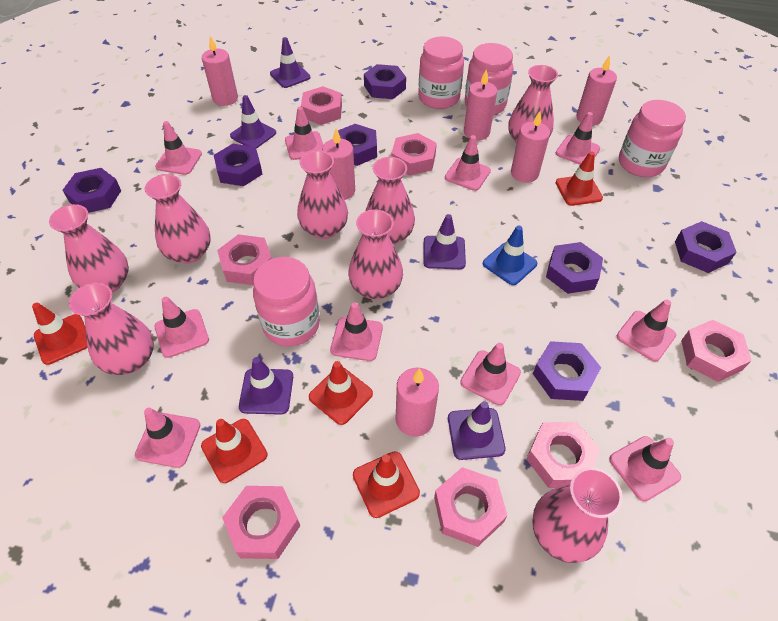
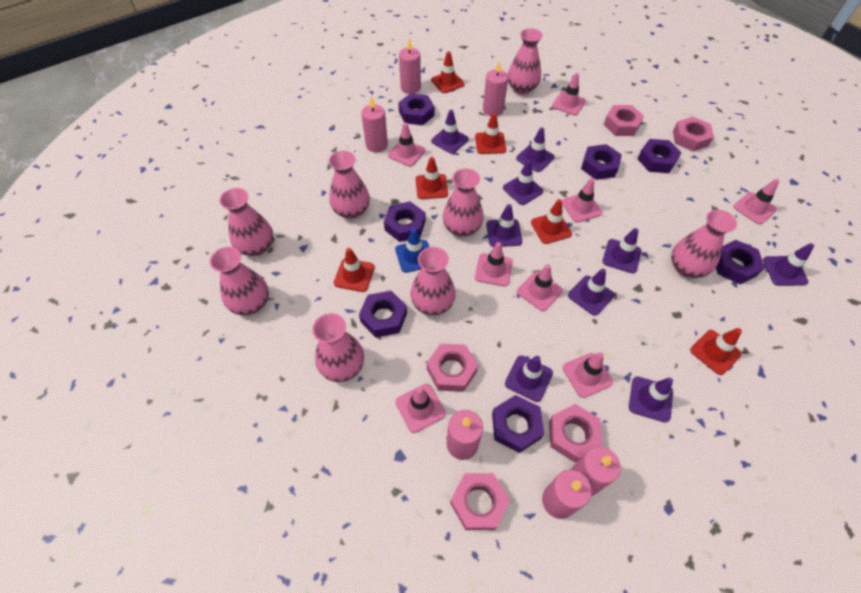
pink jar: [253,257,320,347] [418,37,464,109] [465,43,513,115] [619,100,686,177] = 4 -> none = 0
pink nut: [217,234,272,285] [222,486,300,559] [301,86,342,125] [391,133,437,176] [434,467,508,547] [526,422,601,488] [681,320,752,382] = 7 -> [427,343,478,392] [450,473,510,530] [549,404,603,463] [603,105,644,136] [673,117,714,151] = 5
pink traffic cone: [135,408,200,468] [155,121,202,175] [155,297,209,358] [285,107,323,160] [330,302,383,361] [445,135,491,191] [460,343,521,405] [556,112,600,165] [609,436,681,501] [617,299,676,362] = 10 -> [388,123,425,167] [395,384,446,433] [475,242,513,286] [517,264,563,311] [552,73,586,115] [562,178,602,223] [563,352,613,398] [733,179,779,225] = 8
purple traffic cone: [230,95,276,149] [239,357,293,415] [270,37,310,88] [423,214,466,269] [448,401,506,460] = 5 -> [431,110,469,154] [486,204,522,247] [503,160,543,205] [505,356,553,402] [516,128,555,172] [568,269,614,316] [602,228,642,273] [629,377,673,423] [763,243,814,286] = 9
red traffic cone: [32,303,88,365] [201,419,268,483] [309,361,373,425] [353,451,420,518] [556,151,603,206] = 5 -> [334,248,375,292] [416,157,448,199] [431,51,465,93] [475,113,506,154] [531,199,572,244] [690,328,742,375] = 6

